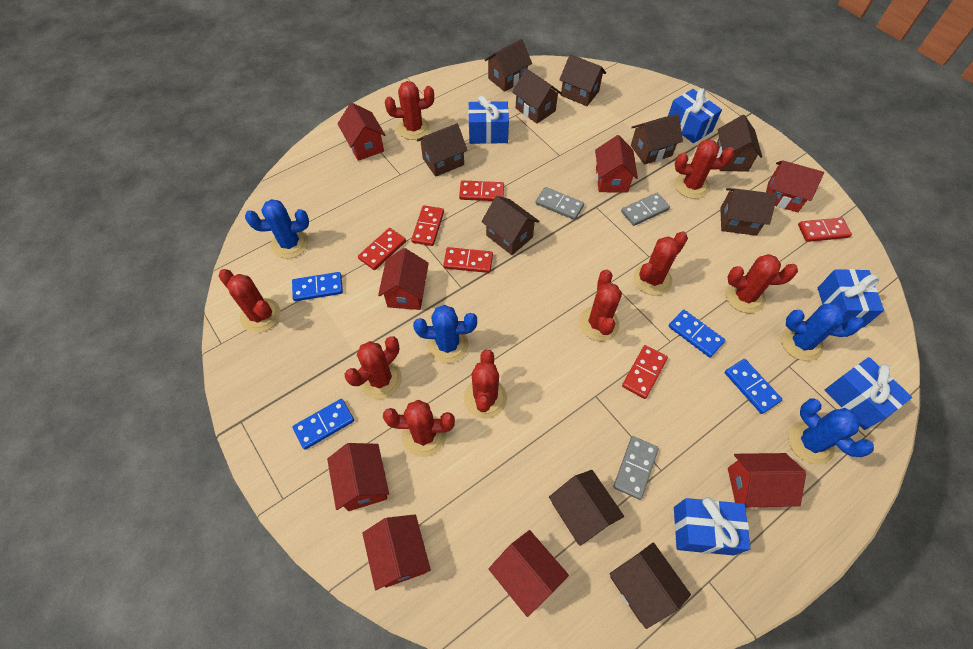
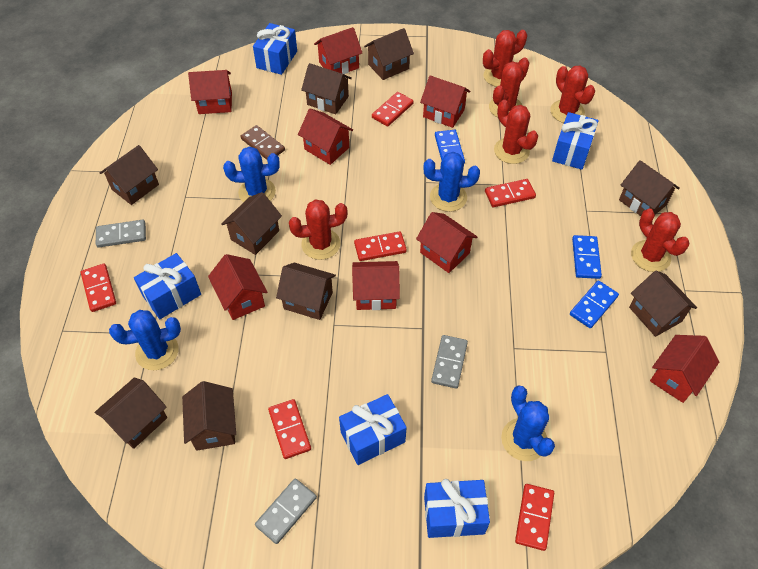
blue domino: [292,272,343,301] [292,399,354,450] [669,310,725,357] [725,359,782,414] = 4 -> [435,130,465,164] [570,281,619,328] [572,235,602,279] = 3
brown domino: none = 0 -> [241,125,285,160] = 1
brown house: [417,123,468,177] [481,196,539,255] [484,39,532,92] [512,68,562,124] [549,470,624,546] [559,54,606,106] [609,542,691,629] [631,114,683,165] [716,115,762,172] [720,188,778,236] = 10 -> [94,378,167,449] [100,145,159,205] [182,381,236,451] [222,192,282,255] [276,263,336,320] [301,63,352,114] [364,28,414,80] [619,160,680,216] [629,270,697,337] = 9
red cactus: [219,269,281,333] [344,336,402,399] [383,400,455,457] [385,81,434,140] [464,350,507,418] [579,270,622,341] [633,231,688,296] [675,139,734,199] [725,254,798,313] = 9 -> [289,199,348,260] [483,30,527,87] [489,57,529,118] [494,100,538,164] [550,66,595,123] [631,209,690,272] = 6

